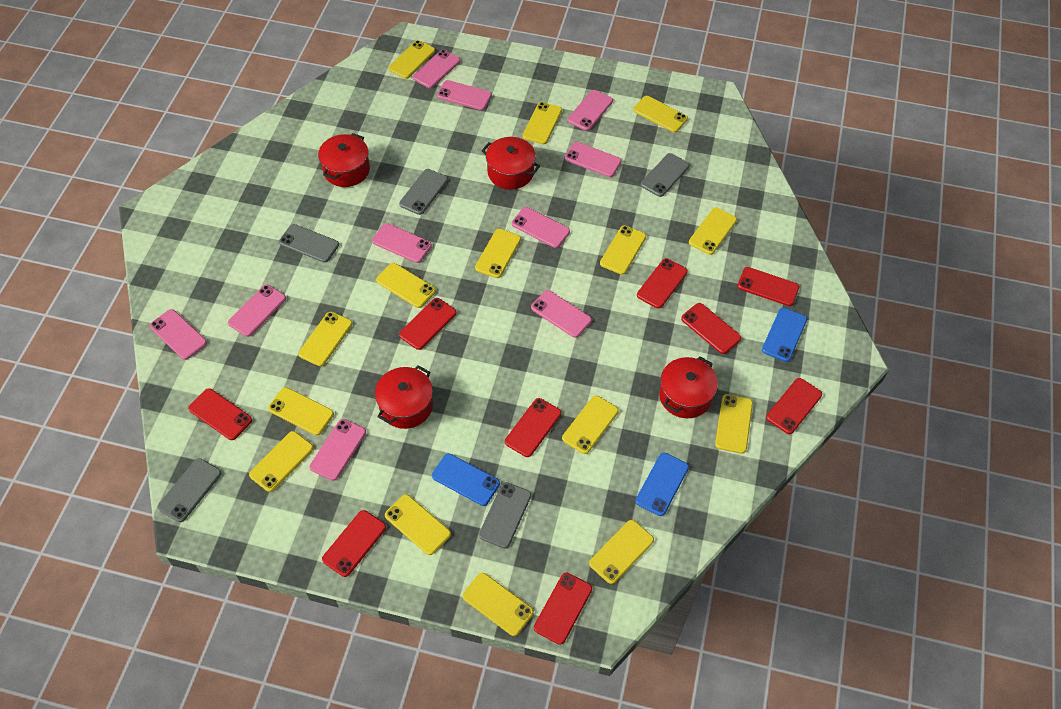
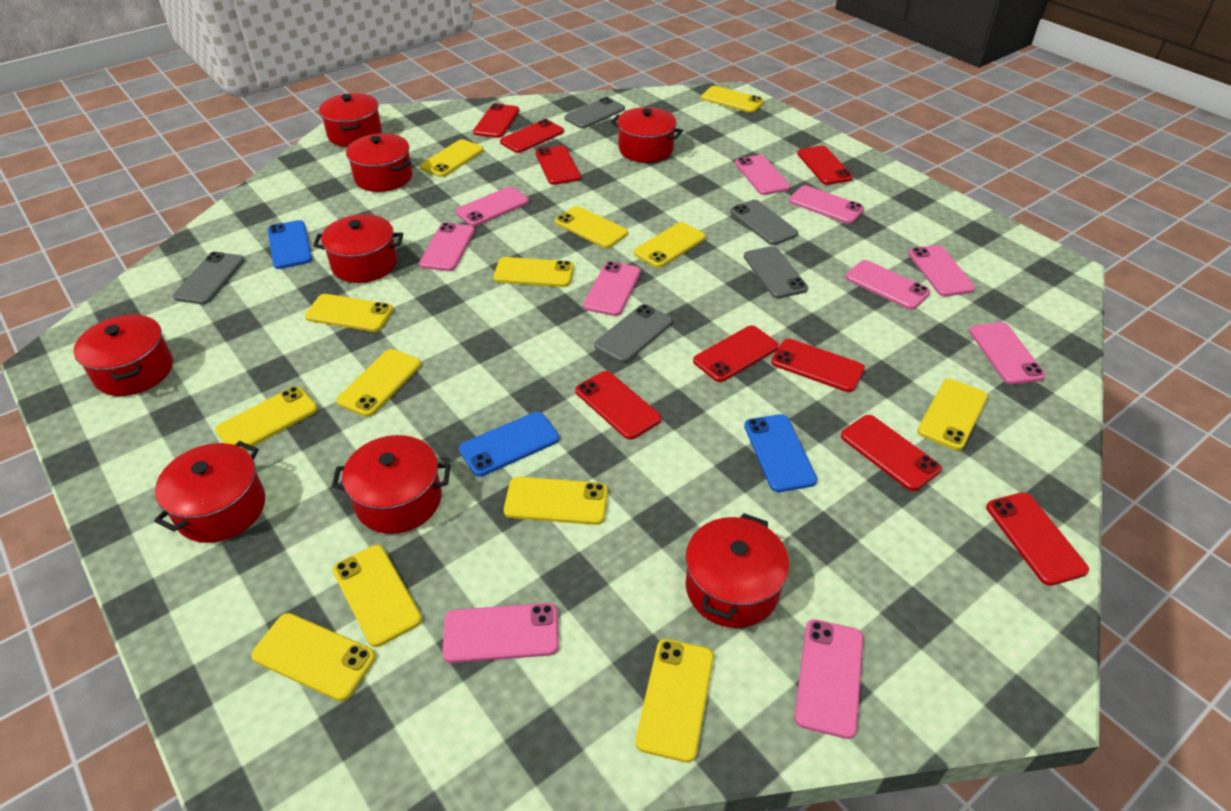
red pot: [318,133,370,187] [375,365,433,429] [482,137,540,189] [659,356,718,418] = 4 -> [74,314,173,396] [154,441,265,543] [313,214,403,283] [319,93,382,147] [331,435,451,534] [346,133,412,192] [611,107,683,163] [685,513,789,628] = 8
yellow phone: [249,431,313,492] [268,387,334,435] [298,312,352,366] [376,263,436,308] [385,494,451,555] [388,40,435,79] [463,573,534,636] [475,229,521,278] [523,102,562,144] [562,395,619,454] [589,520,654,584] [600,225,646,275] [633,96,688,132] [689,207,737,255] [715,394,753,454] = 15 -> [215,386,318,450] [251,613,376,701] [305,294,393,332] [333,545,422,647] [336,349,421,417] [420,139,483,177] [493,257,574,287] [504,477,608,525] [555,206,628,248] [634,222,706,268] [635,639,714,763] [701,86,764,113] [917,379,988,450] = 13

